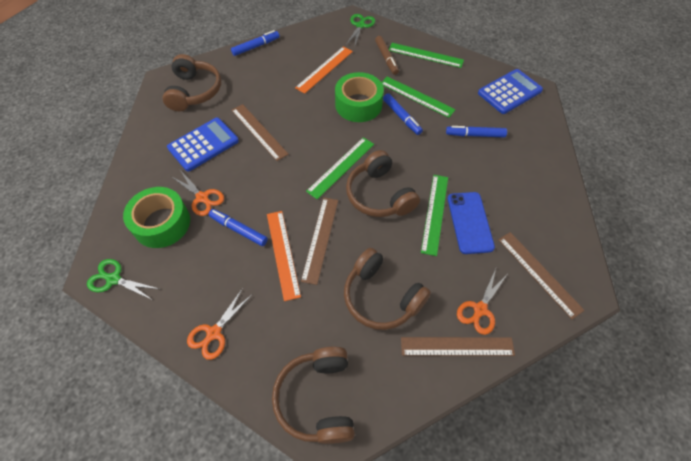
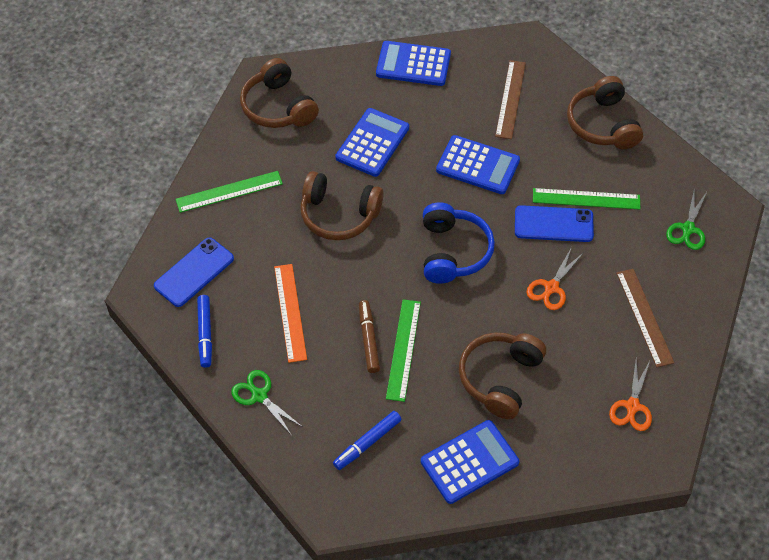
blue calculator: [167,118,239,171] [478,69,543,114] = 2 -> [335,108,409,177] [376,41,451,86] [421,420,519,504] [436,135,520,194] = 4
blue headphones: none = 0 -> [423,202,495,284] = 1
blue marker: [208,209,268,246] [231,30,280,56] [383,93,423,135] [446,126,507,137] = 4 -> [197,295,212,368] [333,411,402,470] = 2
blue phone: [448,192,495,254] = 1 -> [154,238,234,307] [515,205,594,242] = 2
brown ruler: [232,104,289,161] [301,198,338,285] [401,337,515,356] [498,232,585,319] = 4 -> [495,60,526,139] [616,269,674,367] = 2
green ruler: [306,137,374,199] [381,76,456,118] [389,43,464,68] [421,175,448,256] = 4 -> [176,171,283,213] [386,299,421,402] [533,188,640,209] = 3
green tape: [123,187,190,248] [335,72,384,122] = 2 -> none = 0
orange ruler: [267,211,301,301] [295,47,353,94] = 2 -> [274,264,307,363] = 1
orange scissors: [171,170,224,216] [187,288,253,360] [457,269,507,335] = 3 -> [527,247,584,310] [609,359,652,431] = 2

